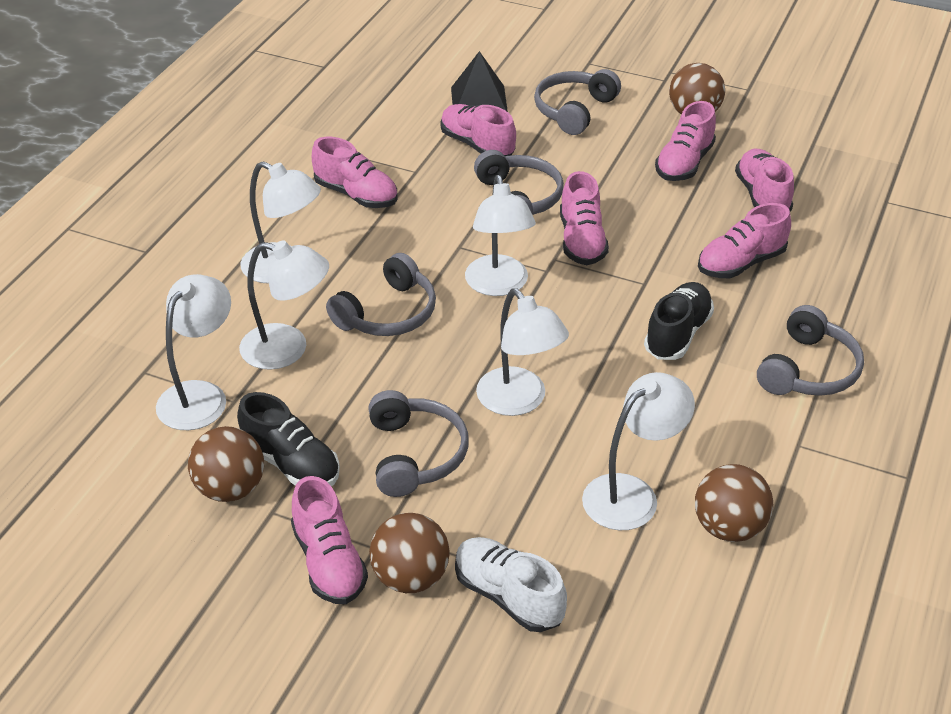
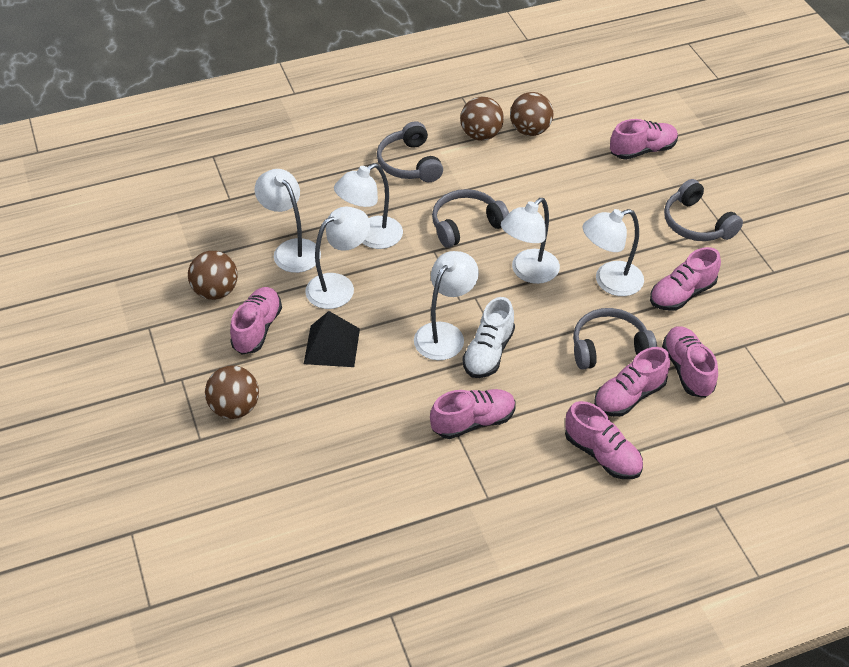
black shoe: [237,392,340,486] [644,282,714,360] = 2 -> none = 0
grey headphones: [326,253,436,336] [368,390,469,497] [474,150,564,215] [534,69,621,135] [757,305,864,396] = 5 -> [377,121,443,182] [432,189,509,248] [573,308,657,370] [664,179,743,241] = 4

